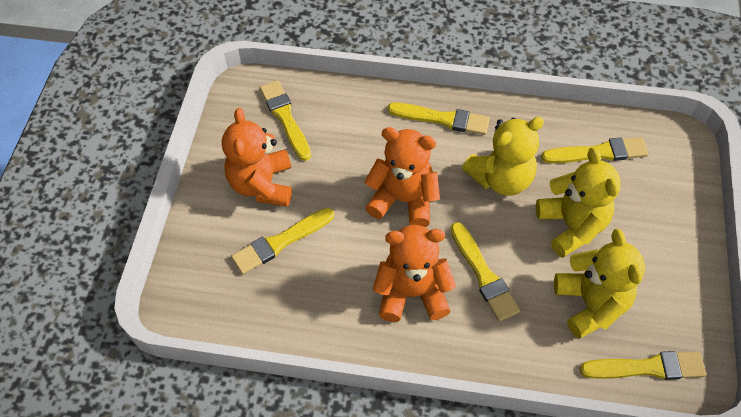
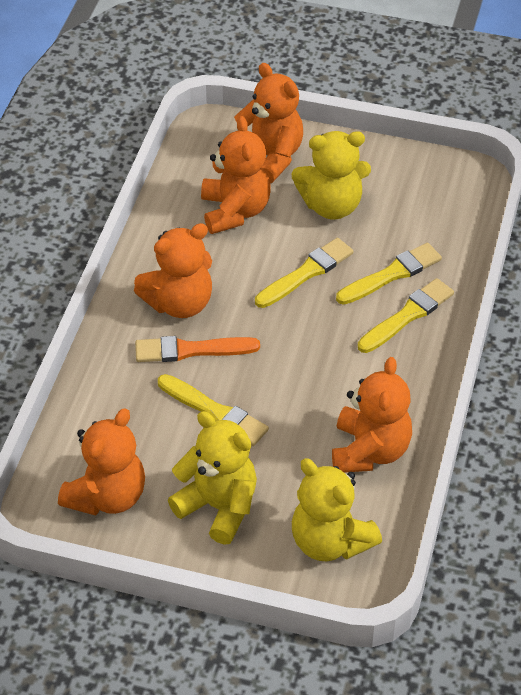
orange brush: none = 0 -> [135,336,260,362] = 1
orange teddy bear: [222,108,292,207] [364,127,440,227] [373,225,456,322] = 3 -> [58,408,145,516] [134,223,212,318] [201,116,271,234] [234,63,303,183] [332,357,412,473] = 5
yellow brush: [231,208,334,274] [260,80,311,161] [388,103,490,135] [450,222,520,321] [541,137,648,163] [580,351,706,380] = 6 -> [158,374,269,446] [255,238,354,308] [336,243,442,305] [358,278,454,353] = 4

